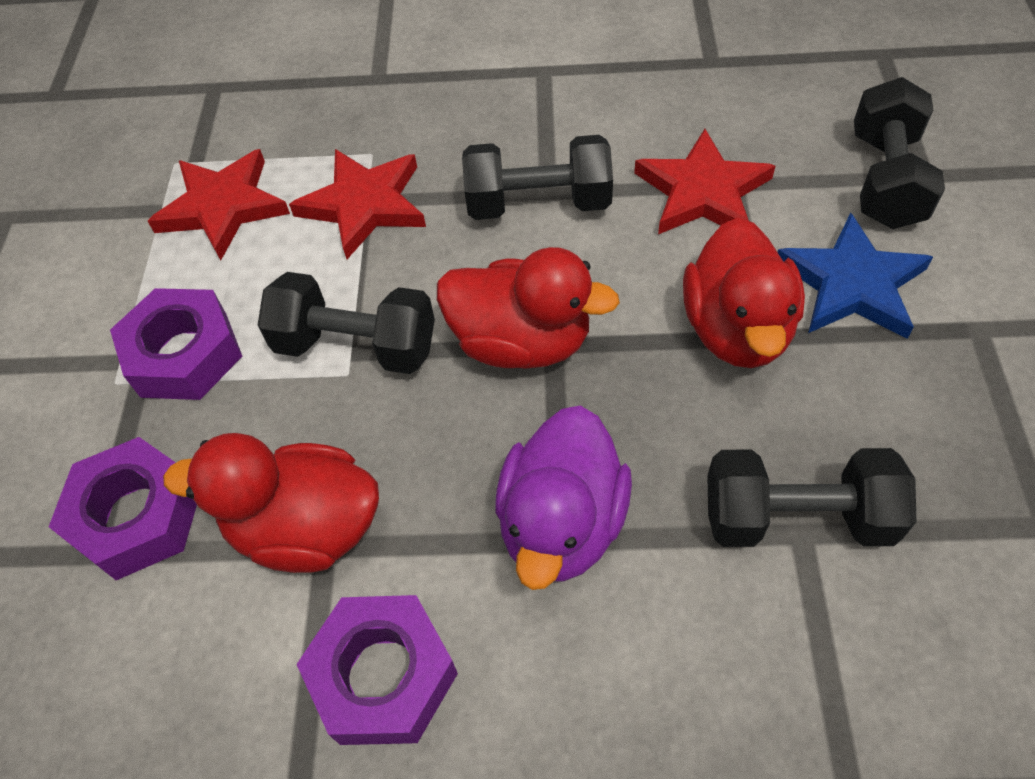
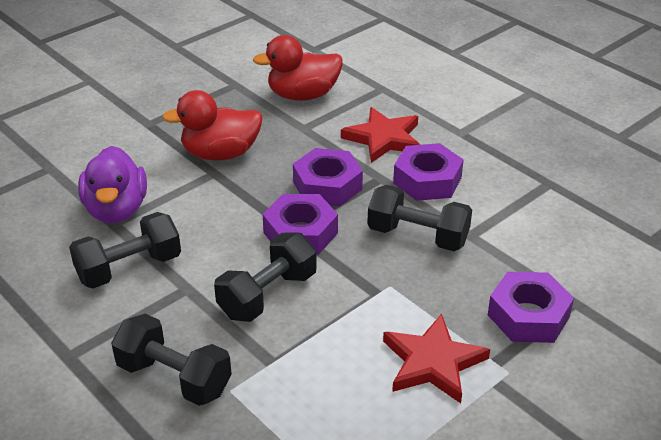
blue star: [778,213,933,339] = 1 -> none = 0
purple nut: [49,437,197,580] [110,288,243,400] [296,595,458,745] = 3 -> [262,194,338,255] [293,148,363,206] [393,143,464,201] [488,272,574,343] = 4
red duck: [163,433,379,573] [437,247,620,369] [683,218,805,368] = 3 -> [162,90,263,161] [253,35,343,101] = 2
red star: [148,149,290,260] [289,149,426,259] [634,129,775,234] = 3 -> [341,107,420,163] [383,314,490,403] = 2

